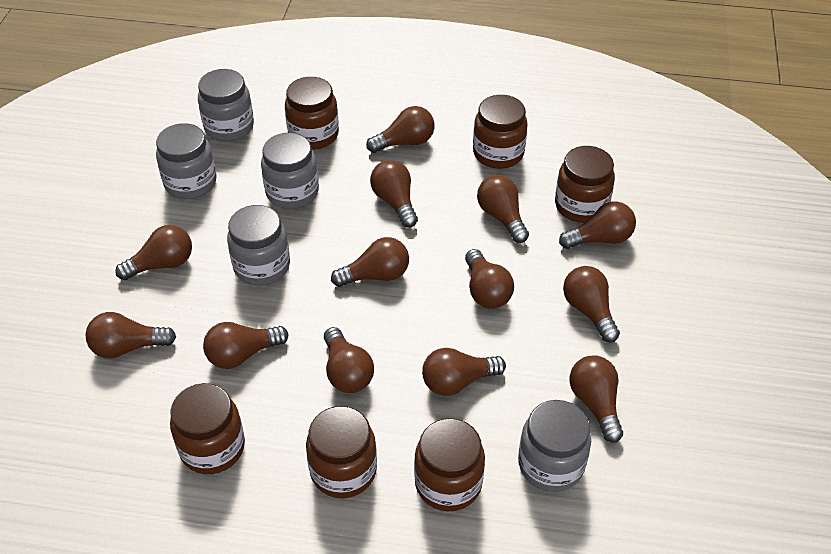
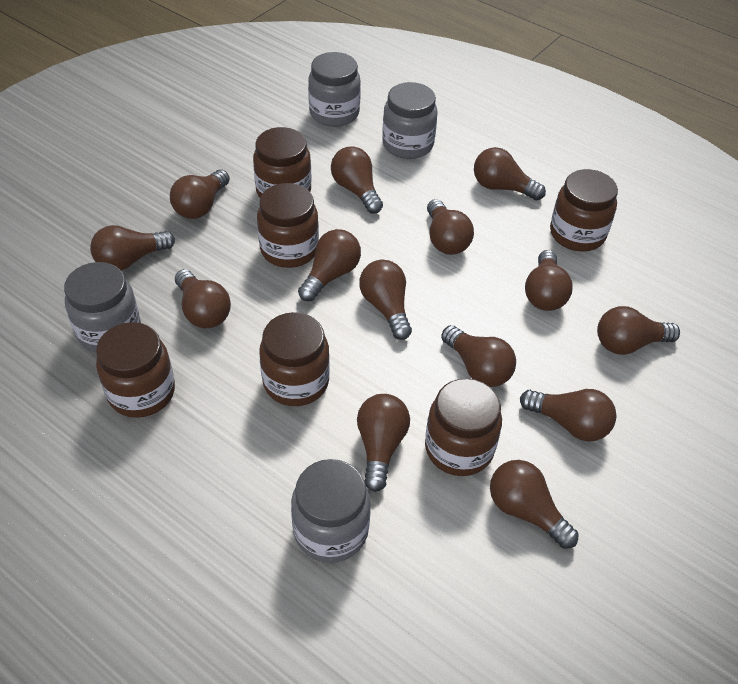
brown light bulb: [85,312,176,359] [115,225,192,280] [203,322,288,369] [324,327,374,393] [331,237,409,287] [366,106,435,153] [370,160,418,227] [422,348,506,396] [465,249,514,308] [477,175,529,243] [559,201,636,249] [563,266,620,342] [570,355,623,443] = 13 -> [90,225,175,271] [170,169,230,219] [175,269,231,329] [298,229,361,301] [331,146,383,214] [357,394,410,492] [359,260,412,340] [427,199,474,255] [441,325,516,387] [474,147,546,200] [490,460,579,549] [520,389,617,441] [525,250,573,311] [597,306,680,355] = 14
grey jar: [156,123,217,199] [198,69,254,141] [227,205,290,286] [261,133,319,209] [518,400,591,492] = 5 -> [64,262,141,352] [291,459,371,563] [308,52,361,127] [382,82,437,159] = 4

